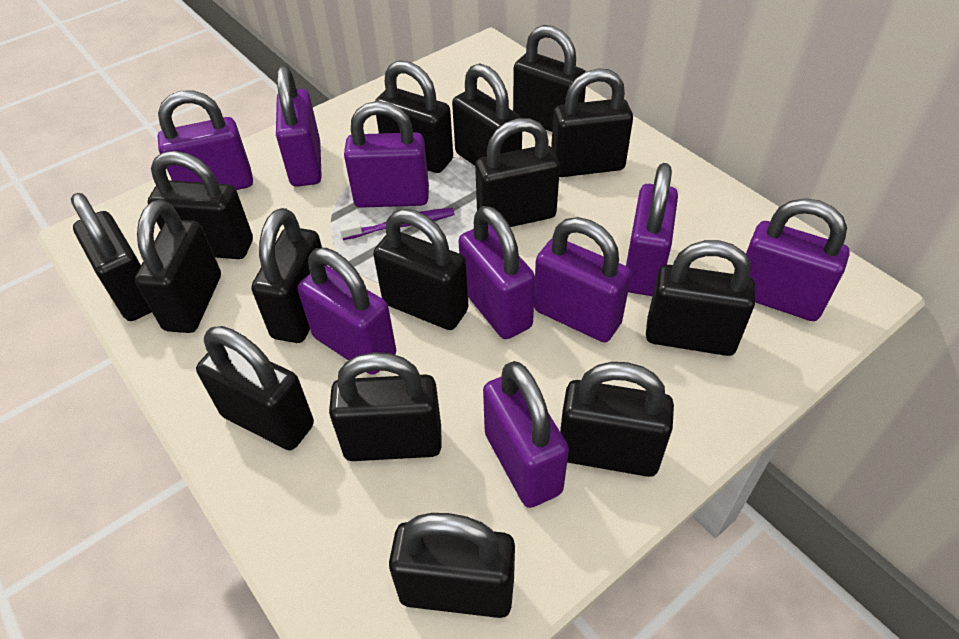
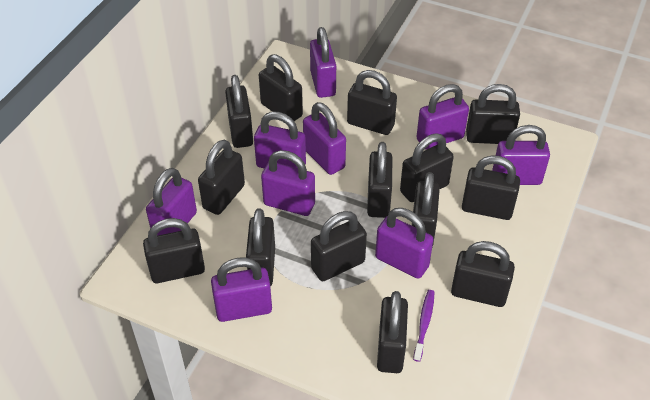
black padlock: [71,193,152,321] [135,200,221,333] [148,151,253,259] [196,326,314,450] [251,208,327,343] [329,352,442,461] [373,209,468,330] [375,60,453,173] [389,513,515,618] [452,63,522,166] [475,118,560,227] [513,25,586,132] [551,68,633,177] [560,362,674,477] [646,240,755,356] = 15 -> [143,218,205,283] [198,140,245,215] [225,75,253,148] [246,208,275,286] [259,54,303,121] [311,211,367,281] [347,70,397,135] [367,142,392,218] [377,291,408,373] [400,133,454,202] [412,172,440,247] [451,241,515,307] [462,155,520,220] [466,84,520,144] = 14

